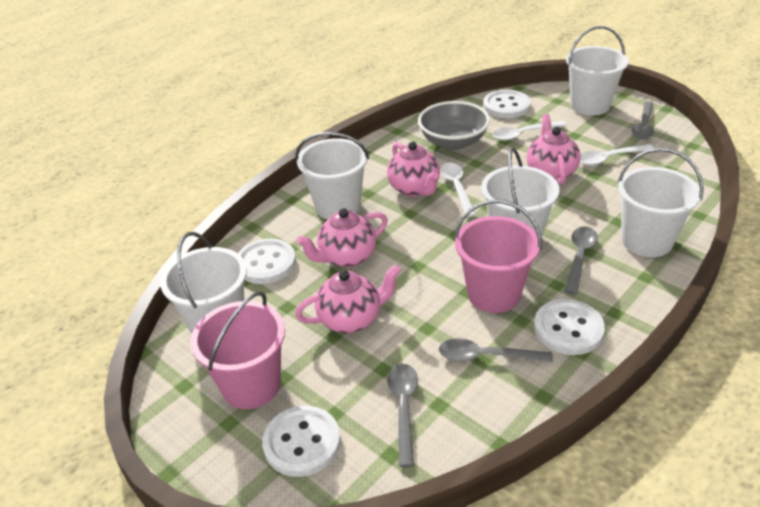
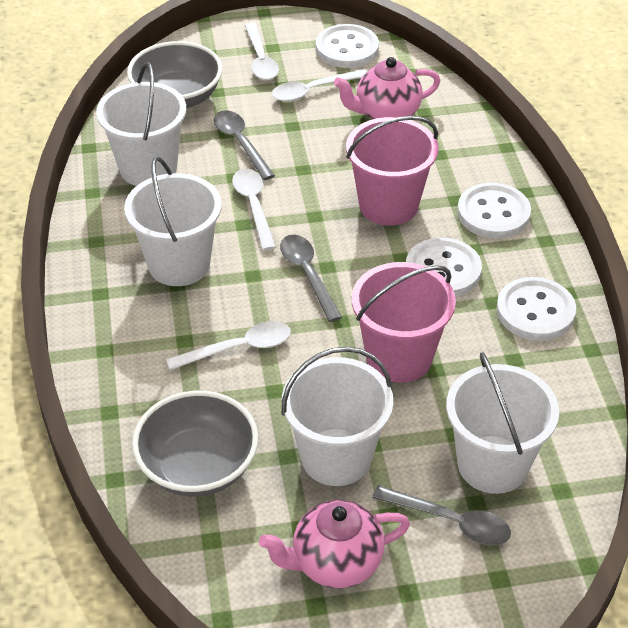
grey bowl: [418,101,490,150] = 1 -> [127,41,223,108] [132,391,259,497] = 2
grey spoon: [387,364,418,467] [439,338,553,363] [564,226,598,295] [632,101,654,140] = 4 -> [214,110,275,180] [280,235,342,322] [372,485,511,545] = 3
pink teapot: [295,265,401,333] [296,208,388,267] [387,141,440,197] [527,114,581,185] = 4 -> [259,500,410,588] [334,57,441,119] = 2
white bucket: [160,232,247,334] [295,132,369,219] [481,147,560,238] [566,26,629,115] [618,148,704,257] = 5 -> [96,62,186,186] [124,157,222,286] [282,347,393,486] [446,352,559,494] = 4
white spoon: [440,163,476,217] [493,121,567,141] [580,144,654,166] = 3 -> [166,321,291,370] [232,169,276,251] [245,23,279,80] [272,69,367,102] = 4

